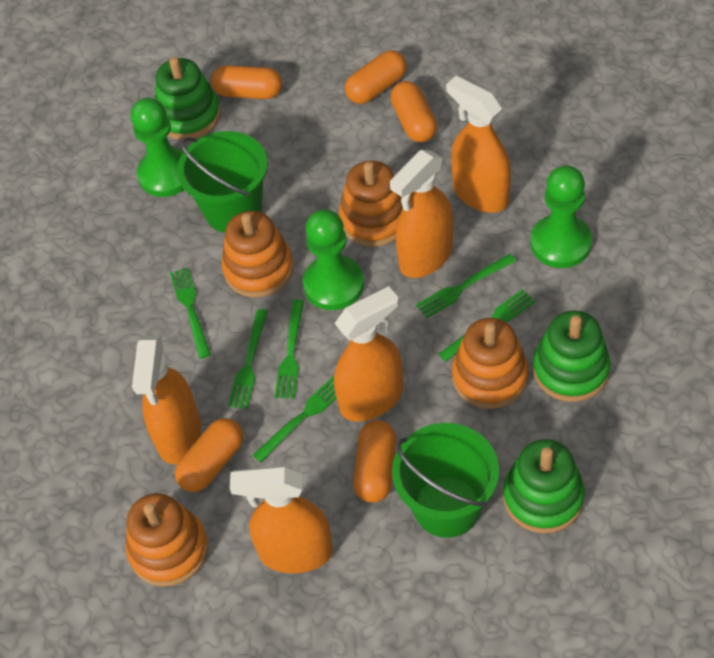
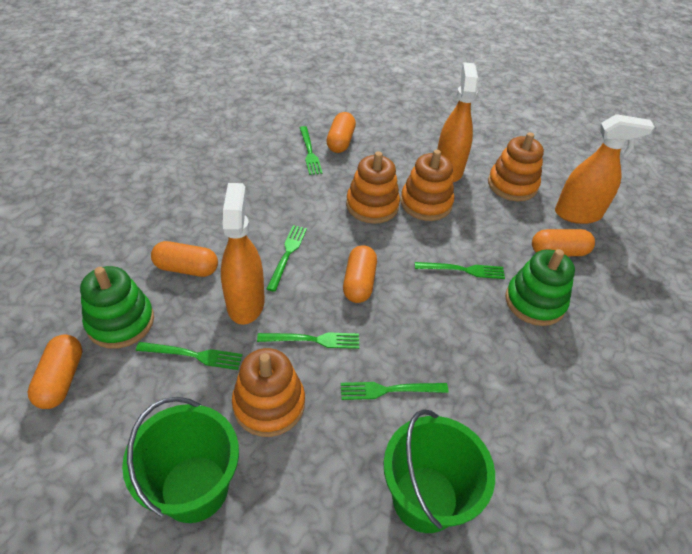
green pawn: [131,98,184,197] [303,209,364,310] [530,165,592,268] = 3 -> none = 0
green stacking toy: [155,57,221,140] [503,439,585,534] [533,310,611,402] = 3 -> [80,266,154,349] [505,249,575,326] = 2
orange spray bottle: [132,336,201,464] [230,466,333,573] [334,286,403,422] [390,150,453,278] [446,76,511,213] = 5 -> [221,183,265,325] [437,62,478,182] [555,114,654,224] = 3

